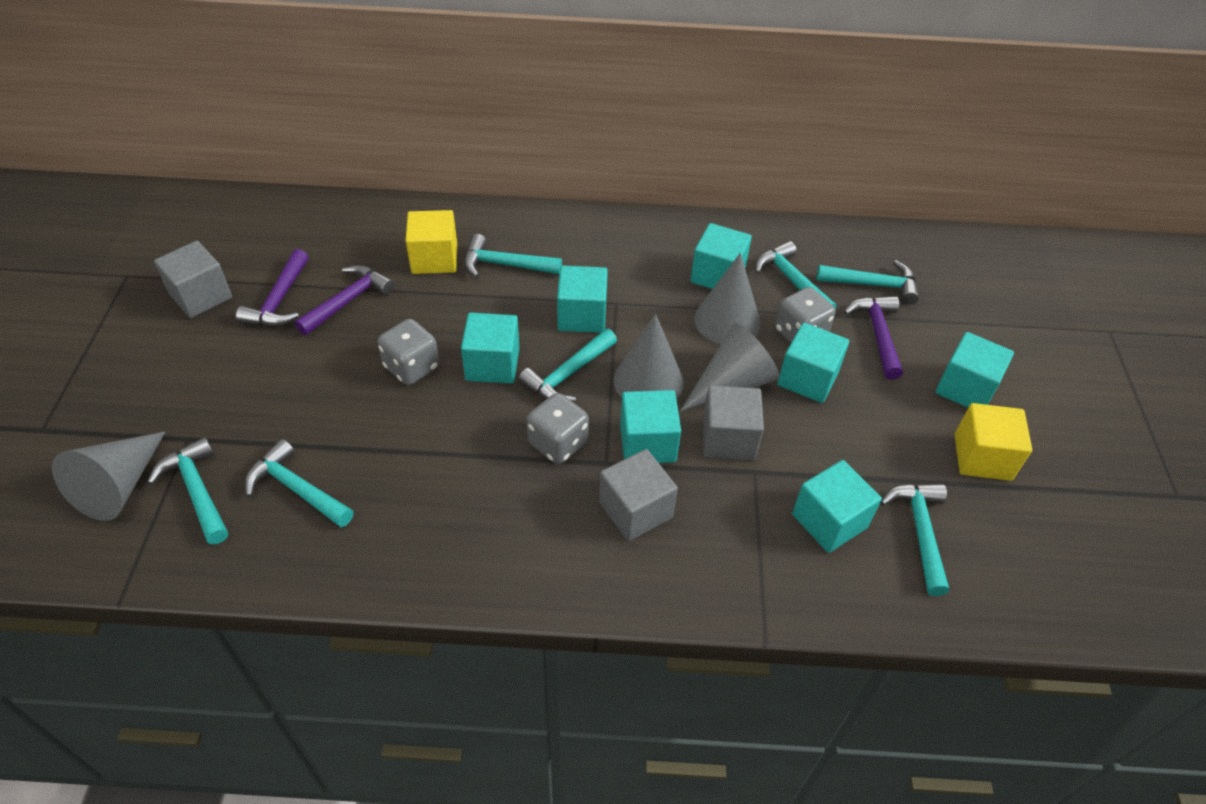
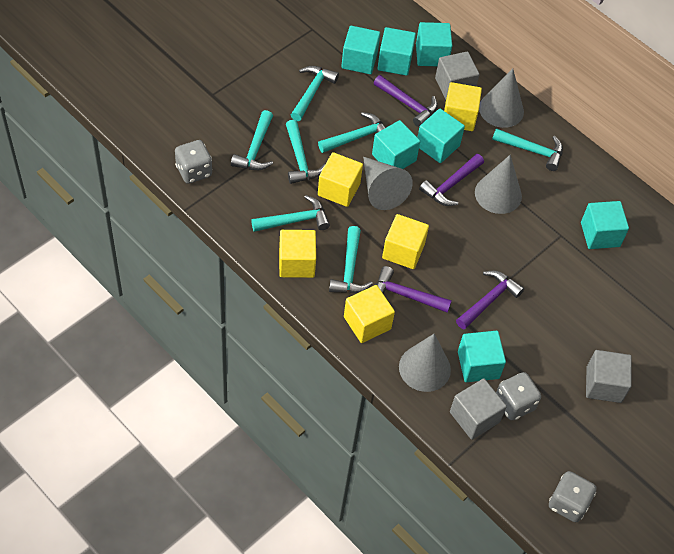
purple hammer: [236,249,309,327] [295,265,395,335] [844,296,903,379] = 3 -> [374,75,438,127] [376,266,452,313] [419,154,484,206] [456,271,524,330] = 4
yellow cube: [405,210,457,274] [954,403,1032,481] = 2 -> [279,230,316,278] [318,152,363,207] [344,285,395,343] [382,214,429,269] [444,82,482,131] = 5

